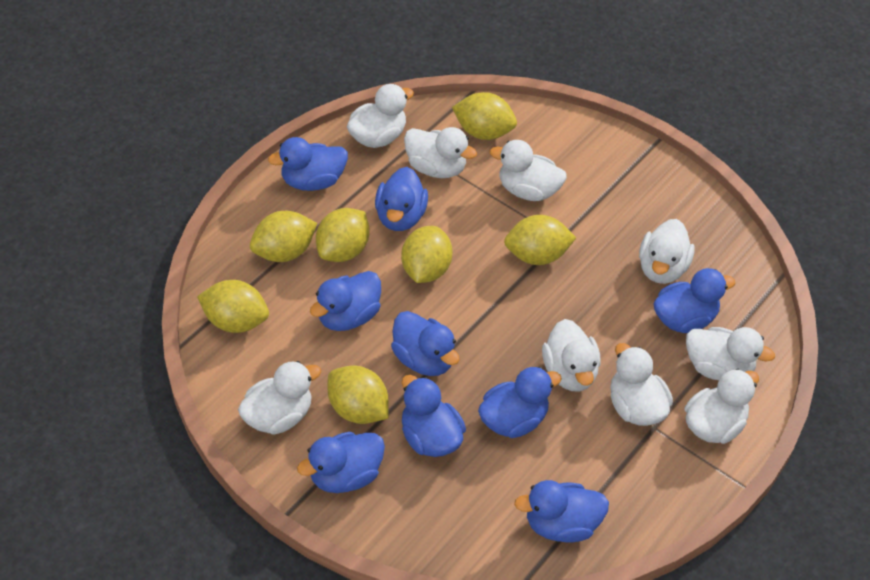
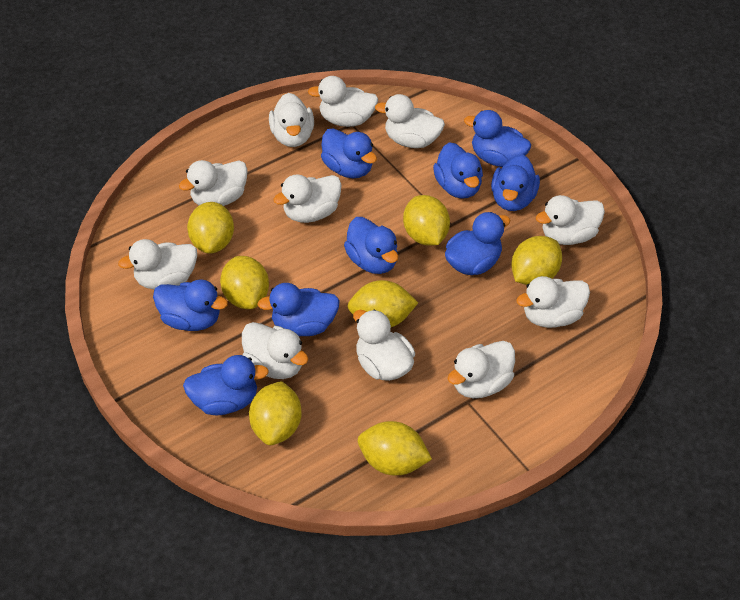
white duck: [238,361,321,435] [347,84,414,148] [404,127,477,178] [490,140,567,201] [542,319,601,392] [610,343,673,426] [639,219,695,284] [685,369,759,444] [686,327,775,380] = 9 -> [118,239,197,289] [179,160,248,206] [242,322,308,379] [269,93,314,147] [273,174,342,223] [308,76,379,127] [353,309,415,381] [375,94,445,148] [448,341,515,398] [516,276,590,328] [536,195,605,245] = 11

